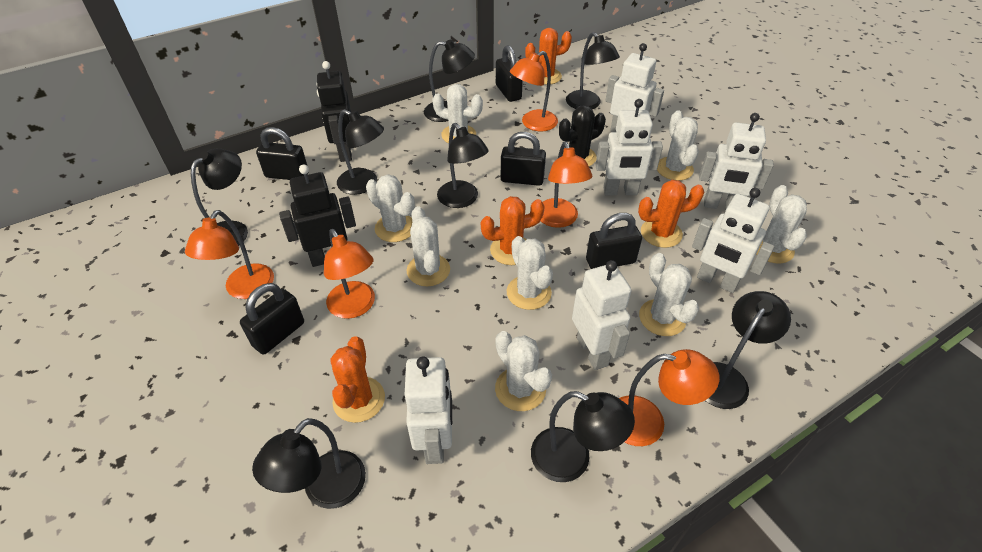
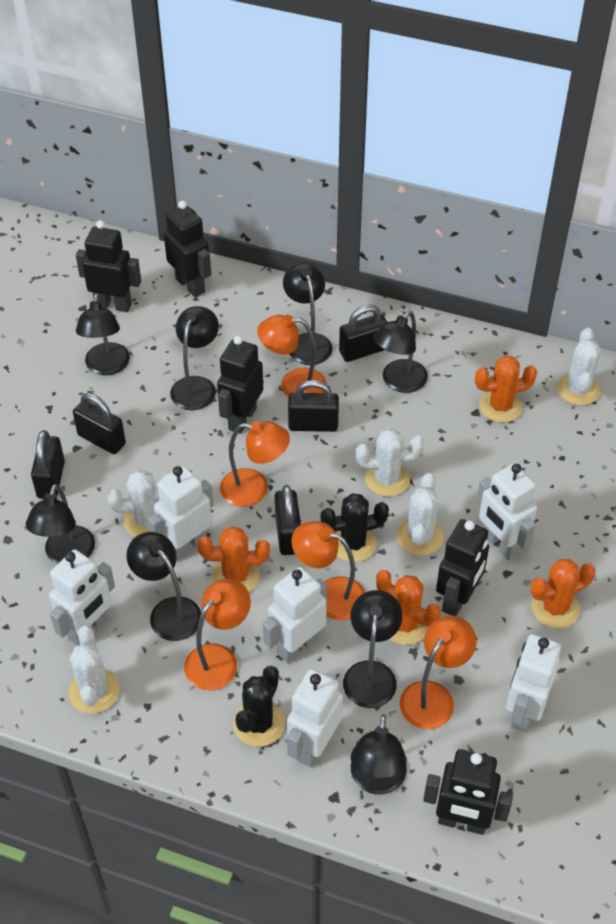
black cactus: [559,105,606,166] = 1 -> [233,666,285,747] [320,493,389,562] = 2
black robot: [279,164,356,267] [317,61,352,162] = 2 -> [76,220,141,312] [164,201,211,297] [217,336,263,434] [423,749,513,835] [436,519,489,616] = 5
white cactus: [366,174,415,242] [407,206,450,287] [432,84,483,144] [495,331,552,411] [507,236,553,310] [639,253,699,336] [657,110,699,181] [756,185,807,263] = 8 -> [68,626,120,714] [107,470,169,537] [356,428,424,497] [397,473,444,556] [557,328,601,406] = 5

